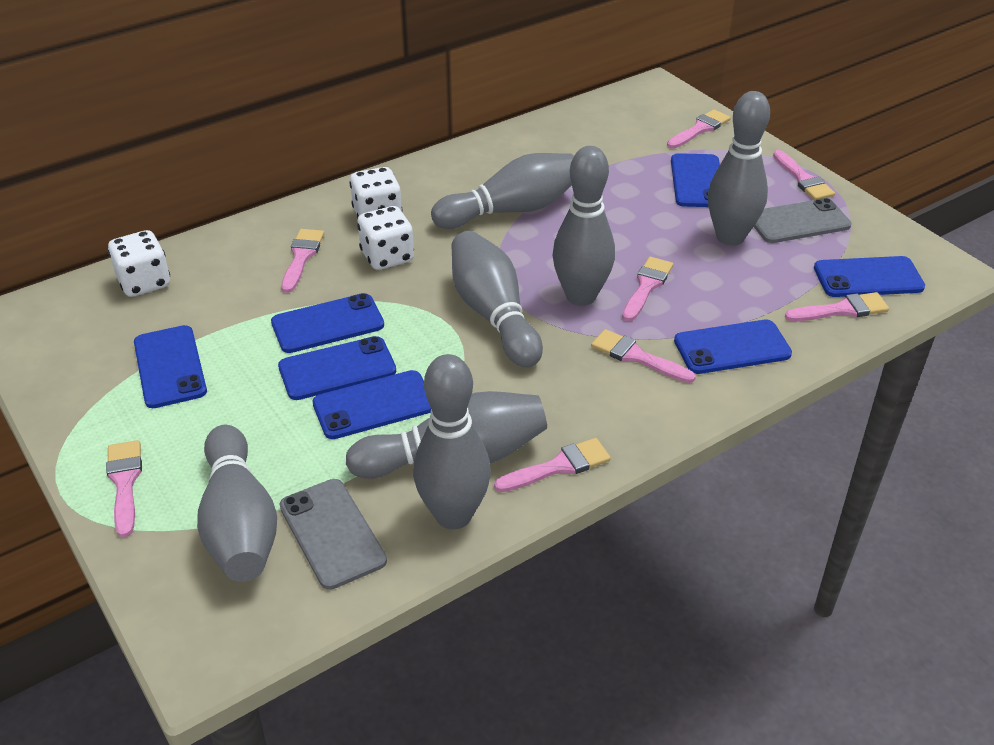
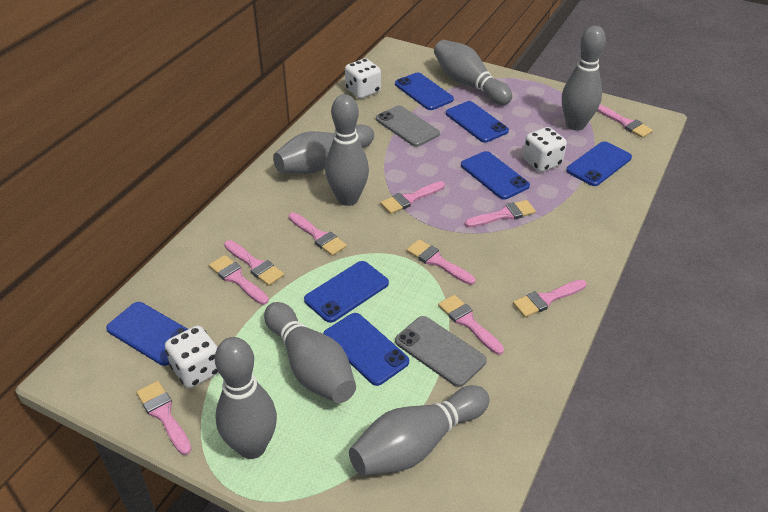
pink brush: [106,440,142,538] [281,229,324,293] [494,438,611,492] [591,329,696,383] [622,257,673,321] [667,109,731,148] [773,150,835,200] [785,292,889,322] = 8 -> [136,381,192,455] [209,255,269,305] [224,240,284,286] [289,212,347,256] [380,181,445,214] [406,239,475,285] [438,295,504,355] [465,200,536,227] [513,280,587,317] [597,105,653,138] = 10

